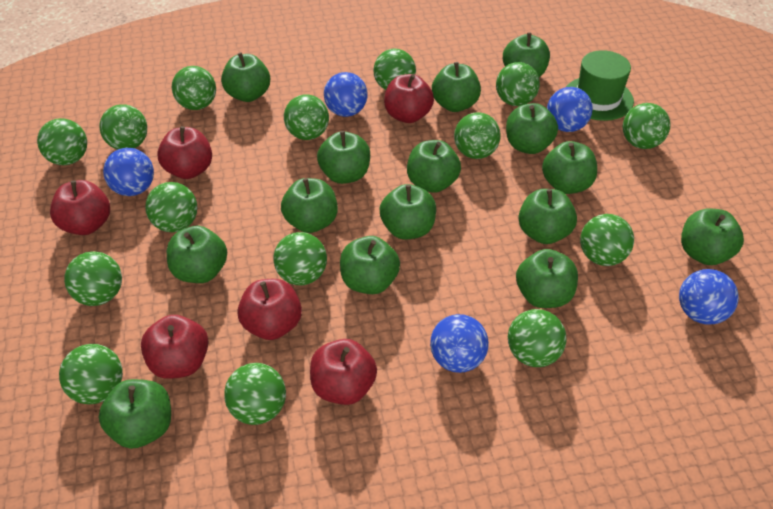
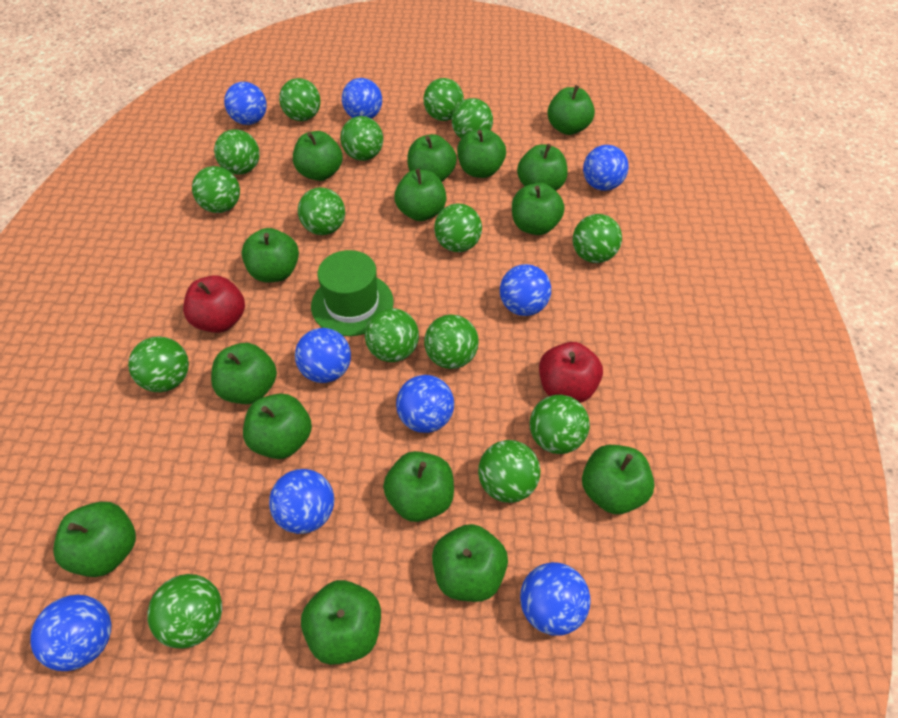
blue ball: [103,148,154,196] [324,72,368,117] [430,314,489,373] [547,87,593,132] [679,269,739,324] = 5 -> [30,595,111,671] [224,82,267,125] [269,469,334,534] [295,328,351,383] [342,78,382,119] [396,375,454,433] [500,264,551,316] [520,562,591,636] [583,145,629,191] = 9
red apple: [50,180,110,235] [141,315,208,379] [157,126,212,179] [237,279,302,340] [310,339,377,405] [384,74,434,123] = 6 -> [183,275,245,333] [539,342,603,403] = 2

